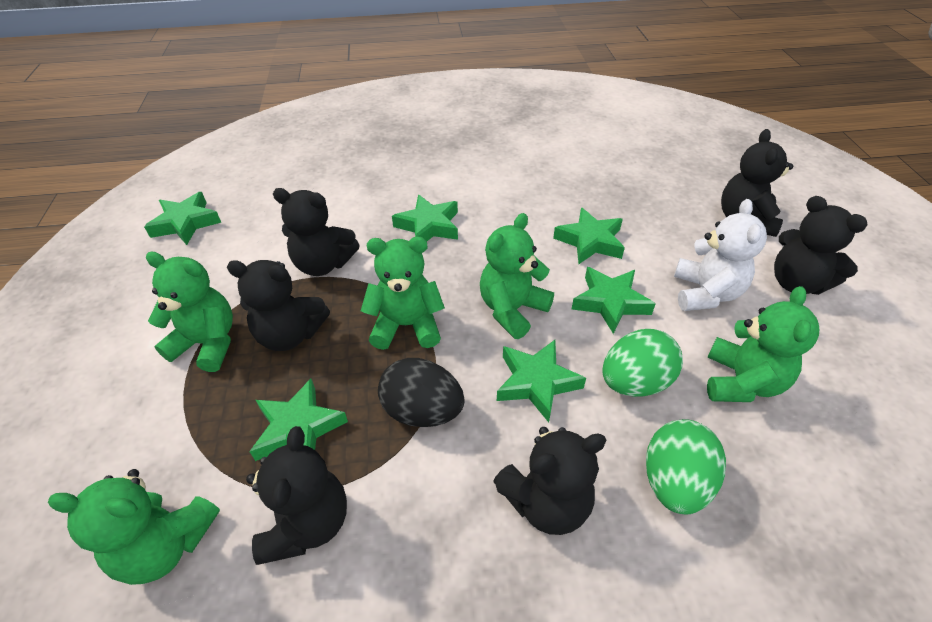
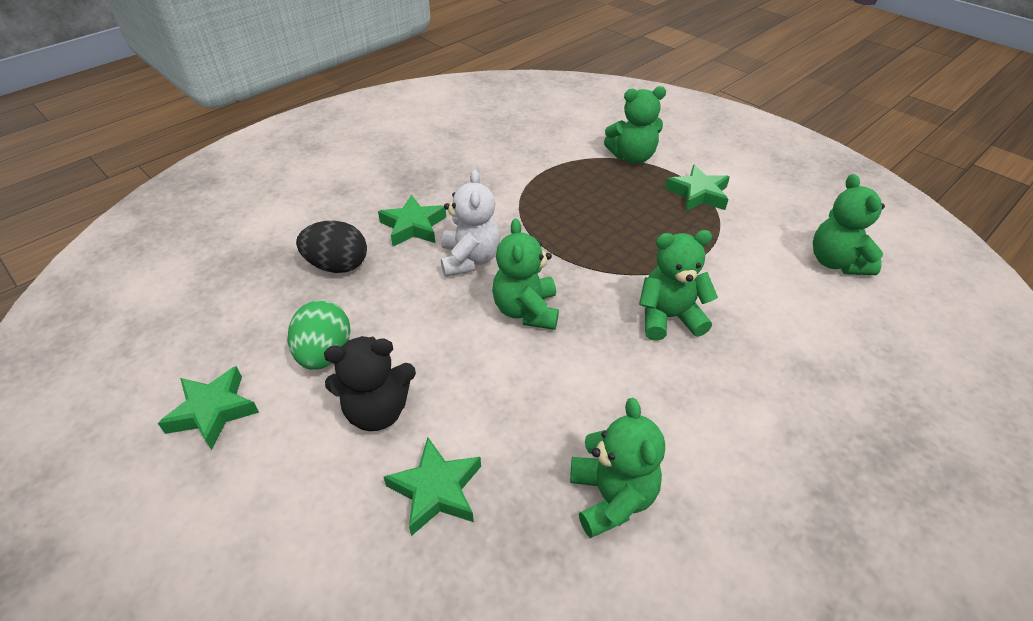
black teddy bear: [227,260,330,351] [246,426,347,565] [273,188,360,276] [493,427,607,535] [721,129,793,237] [774,196,868,295] = 6 -> [324,336,416,431] = 1
green egg: [602,329,683,397] [646,419,726,515] = 2 -> [287,300,350,370] = 1
green star: [144,192,221,245] [249,379,348,461] [392,195,458,241] [497,340,586,422] [553,208,625,264] [572,267,656,334] = 6 -> [158,366,259,450] [378,195,446,246] [384,437,481,536] [665,165,730,211] = 4

